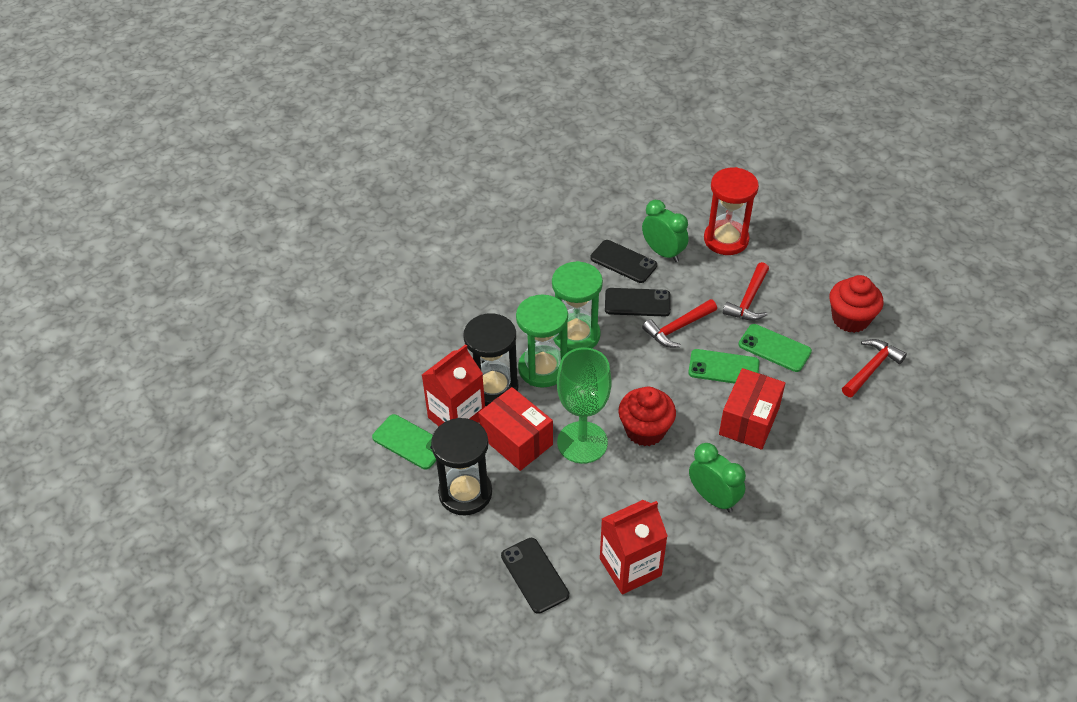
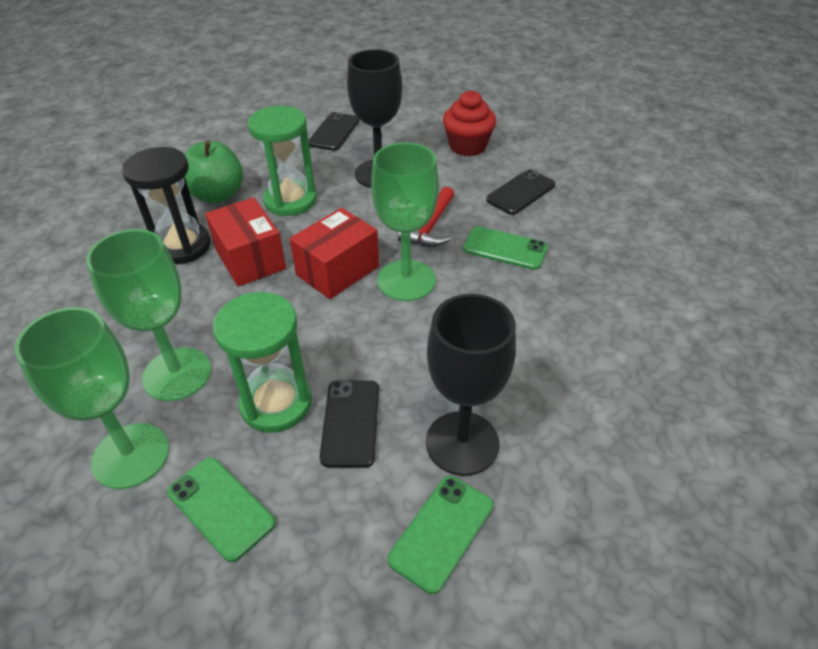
black goblet: none = 0 -> [347,49,402,188] [426,294,516,476] = 2
black hourglass: [431,418,492,515] [463,313,518,406] = 2 -> [122,147,211,264] = 1
green apple: none = 0 -> [185,140,243,203] = 1
green clock: [642,200,689,262] [689,443,746,512] = 2 -> none = 0
green goblet: [557,348,612,464] = 1 -> [15,307,169,489] [86,229,211,401] [371,142,439,301] = 3
red carton: [422,344,485,426] [600,500,668,595] = 2 -> none = 0
red cupcake: [618,387,676,446] [829,275,883,333] = 2 -> [443,90,496,157] = 1
red hammer: [642,299,717,348] [723,262,769,321] [842,339,907,397] = 3 -> [398,187,454,247] = 1
red hourglass: [704,167,759,255] = 1 -> none = 0

